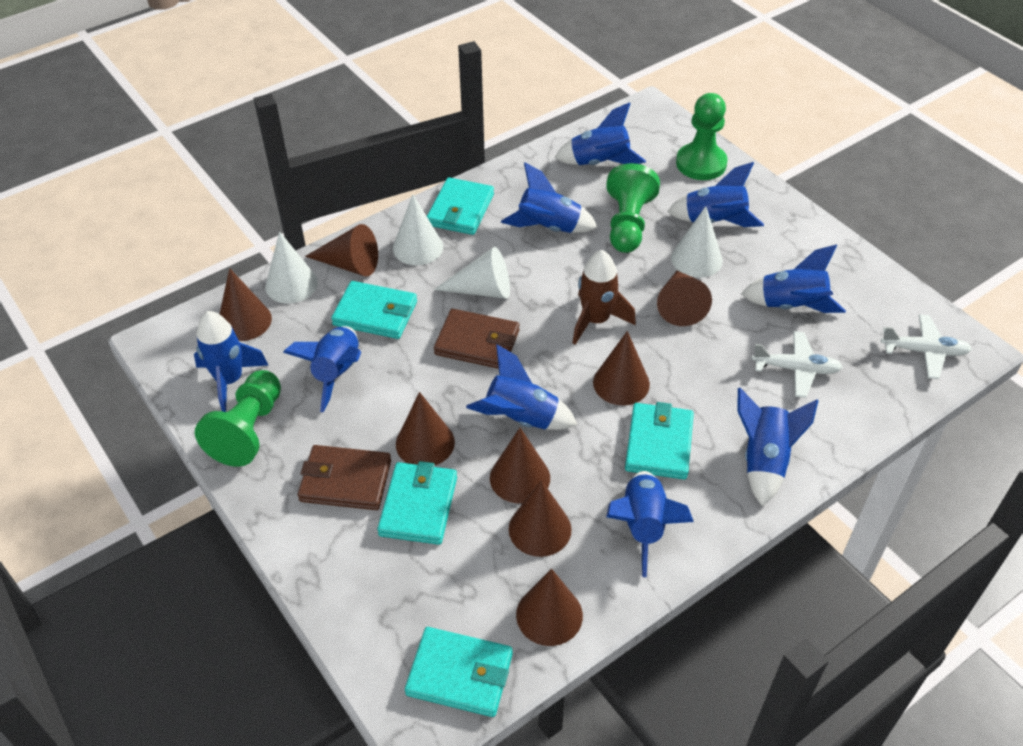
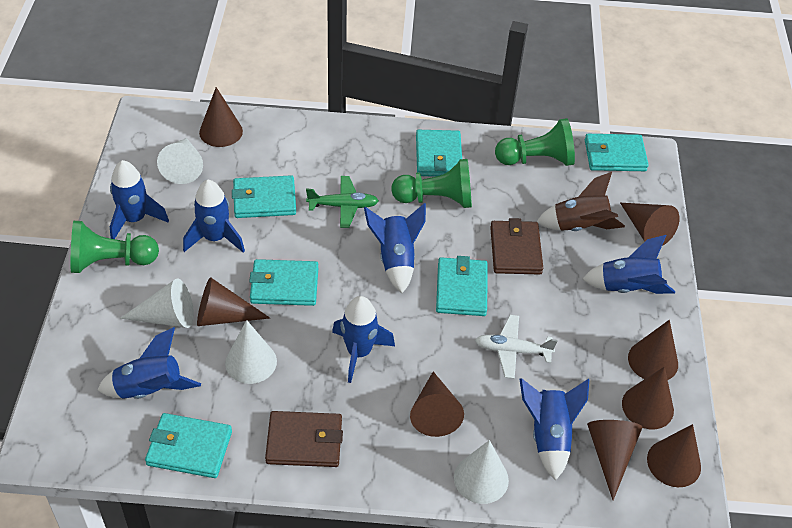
blue rocket: [194,311,269,412] [283,326,361,412] [466,344,578,430] [501,162,597,233] [555,102,646,165] [606,471,694,577] [667,162,764,227] [737,388,819,506] [741,244,846,313] = 9 -> [97,327,201,399] [110,160,169,239] [183,180,245,252] [332,296,395,383] [364,203,426,293] [520,378,589,481] [582,235,675,294] = 7
green plane: none = 0 -> [306,176,379,228] = 1
turquoise wallet: [331,281,417,339] [377,461,457,545] [405,627,513,717] [427,177,494,235] [625,402,694,479] = 5 -> [145,413,232,478] [232,175,296,218] [249,259,318,306] [416,130,462,177] [436,256,488,316] [585,134,649,171] = 6
white plane: [752,331,843,398] [881,314,972,379] = 2 -> [475,315,558,379] = 1

